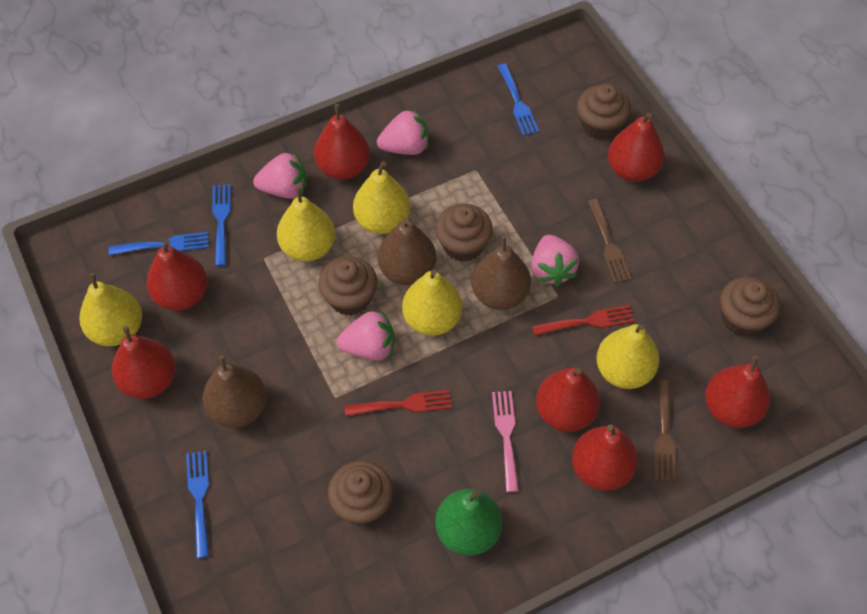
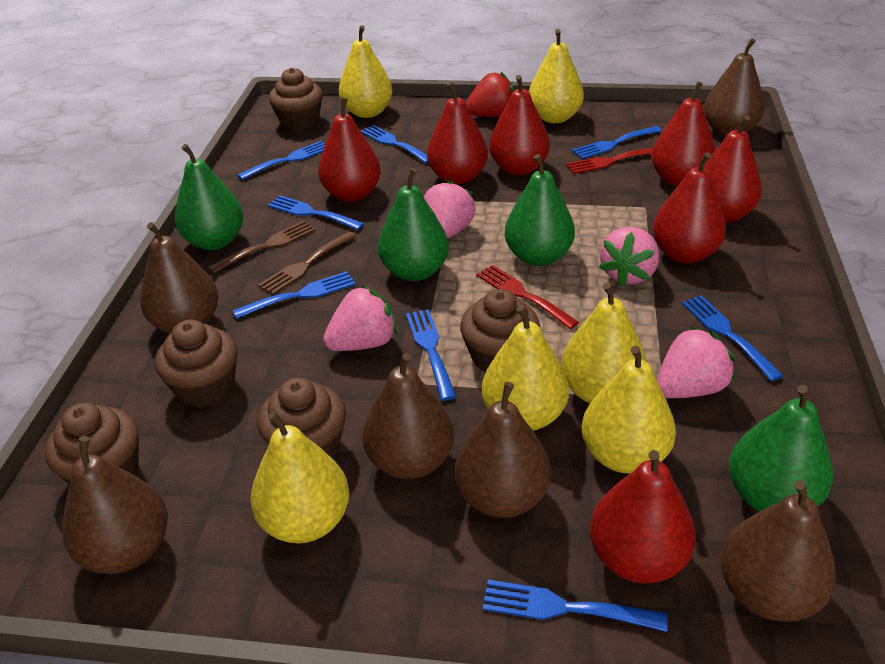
blue fork: [109,232,209,255] [186,451,209,558] [212,184,231,266] [497,64,539,136] = 4 -> [233,271,355,319] [237,141,325,180] [268,195,364,230] [361,125,428,163] [406,309,456,401] [483,580,668,632] [572,126,662,159] [682,295,783,381] = 8
brown pear: [202,355,267,428] [378,218,436,285] [471,236,531,310] = 3 -> [62,436,168,574] [140,222,218,334] [363,353,454,479] [455,382,551,518] [704,38,765,136] [720,480,836,622] = 6
green pear: [435,489,502,556] = 1 -> [175,144,243,250] [378,168,449,281] [505,154,575,266] [729,385,833,512] = 4
pink fork: [492,391,519,492] = 1 -> none = 0
red strawberry: none = 0 -> [466,72,514,117] = 1
yellow pear: [80,273,142,346] [277,187,335,261] [353,161,410,234] [402,270,462,336] [596,324,659,389] = 5 -> [251,411,349,543] [339,25,393,118] [482,305,569,431] [528,29,584,123] [561,282,647,403] [582,346,676,473] = 6

